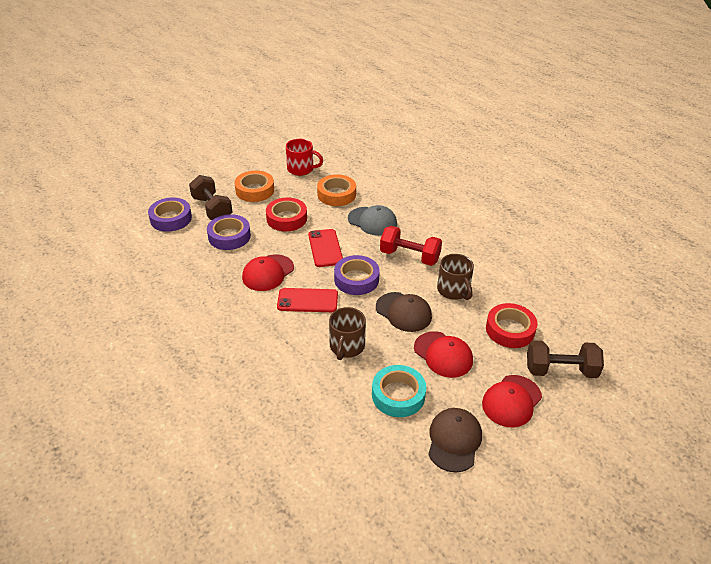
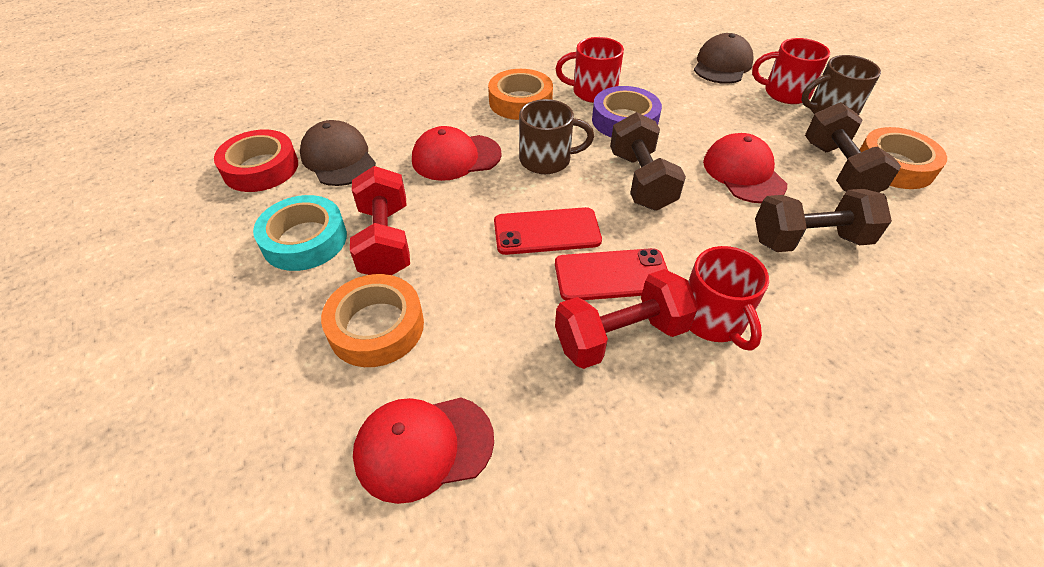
brown dumbbell: [189,175,232,220] [527,340,604,378] = 2 -> [610,112,686,211] [755,189,892,252] [805,102,901,192] = 3
grey cap: [348,205,397,236] = 1 -> none = 0
orange tape: [235,171,274,202] [317,174,356,206] = 2 -> [321,274,424,367] [488,69,553,120] [860,127,947,189] = 3
purple tape: [148,197,192,232] [207,214,251,250] [334,255,380,295] = 3 -> [592,86,662,137] = 1
red dumbbell: [380,226,442,266] = 1 -> [350,166,410,275] [555,269,698,369] = 2
red mug: [286,139,323,176] = 1 -> [556,37,624,103] [688,246,769,351] [752,38,830,104] = 3
red tape: [266,198,307,231] [486,303,537,348] = 2 -> [214,130,298,192] = 1

